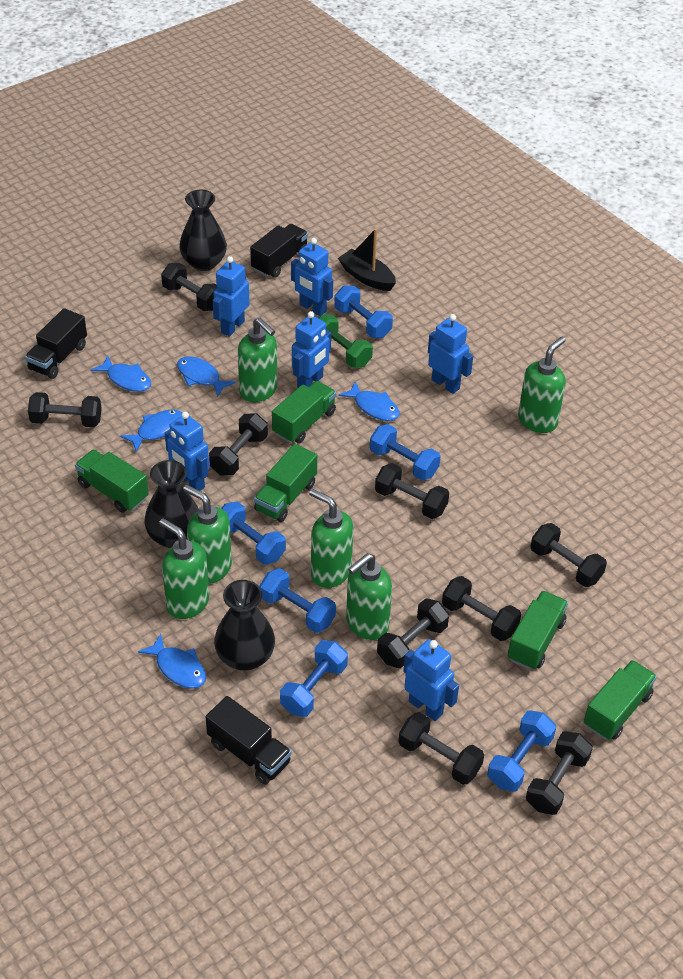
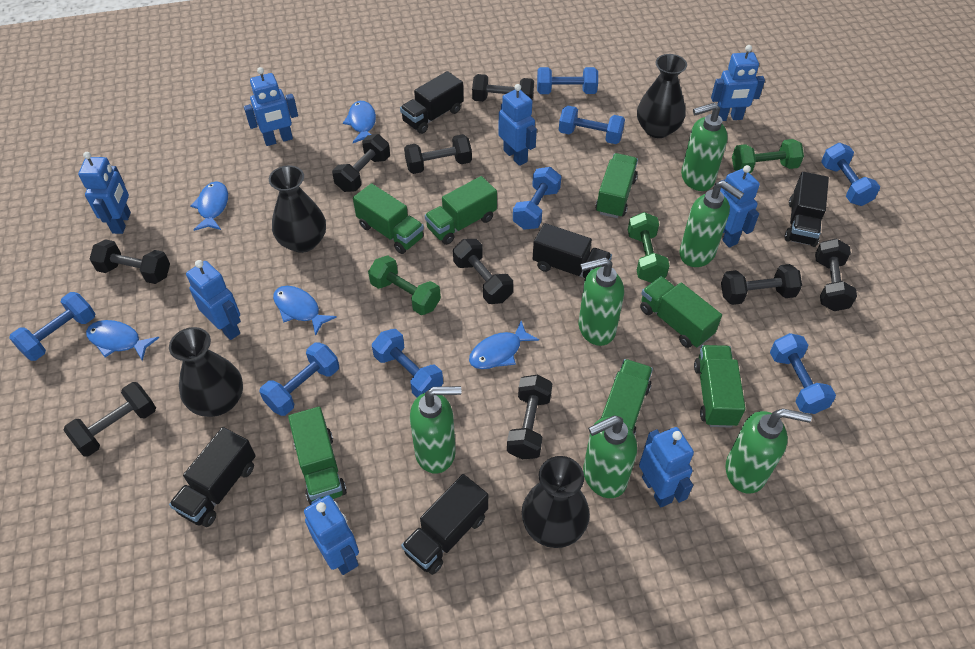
black boat: [338,228,396,291] = 1 -> none = 0
black truck: [25,308,87,379] [206,696,292,784] [250,224,308,278] = 3 -> [169,427,256,527] [400,71,464,134] [401,474,488,575] [533,223,612,282] [785,172,829,247] = 5
black vase: [144,460,198,548] [179,190,227,271] [214,580,275,670] = 3 -> [169,327,243,417] [269,165,326,253] [522,456,590,548] [637,54,687,138] = 4
blue dumbbell: [221,501,286,565] [260,568,336,633] [280,640,348,717] [334,285,393,338] [370,424,441,480] [487,710,556,792] = 6 -> [9,292,95,361] [260,342,339,416] [372,329,443,397] [513,167,561,230] [537,67,598,94] [559,106,625,144] [770,333,836,414] [821,143,880,206] = 8
blue robot: [165,412,209,491] [213,256,250,336] [291,238,333,316] [292,311,331,388] [403,639,459,721] [428,314,473,394] = 6 -> [78,152,131,234] [186,260,241,340] [244,67,298,146] [304,495,359,575] [498,84,537,166] [639,427,694,507] [711,45,765,121] [719,165,760,248] = 8
green dumbbell: [318,315,373,368] = 1 -> [368,256,441,315] [628,212,670,283] [732,139,804,174] = 3
green truck: [75,449,149,513] [254,444,317,522] [272,381,336,444] [508,591,568,670] [584,660,657,740] = 5 -> [288,407,347,505] [353,183,424,254] [425,176,497,245] [595,153,638,218] [601,359,653,435] [640,276,722,348] [694,345,746,428] = 7

